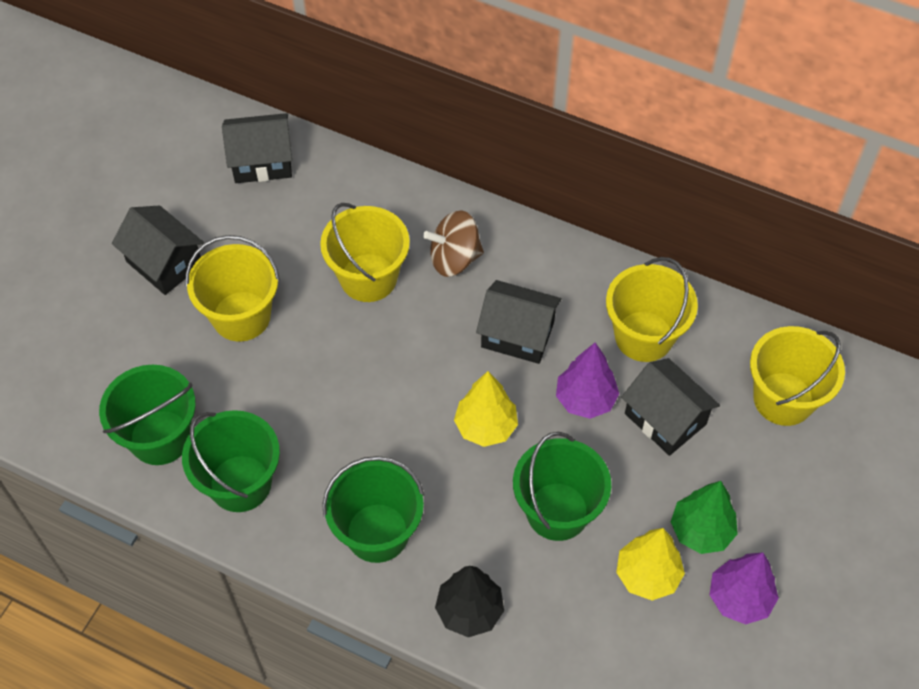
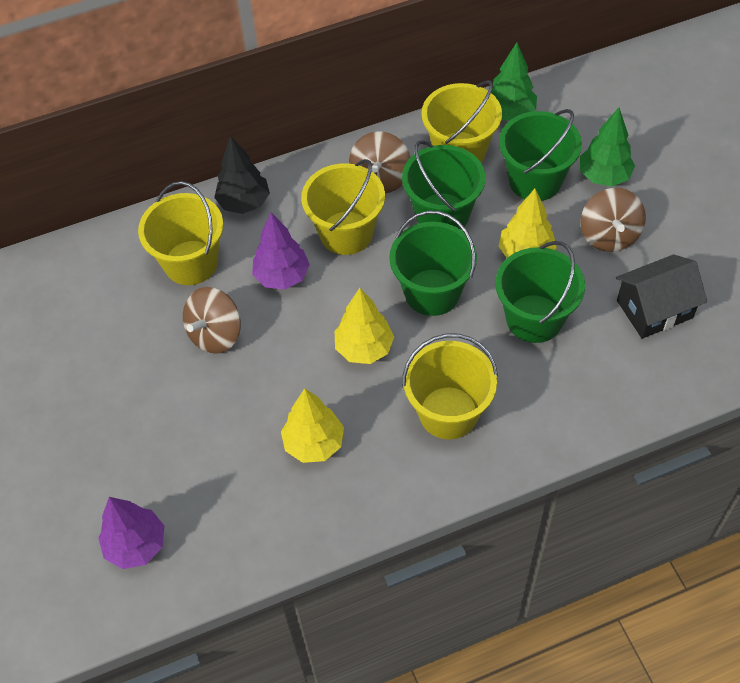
black house: [112,205,204,295] [222,113,292,183] [476,280,562,364] [621,358,720,456] = 4 -> [616,254,707,339] = 1
brown spinning top: [423,210,484,277] = 1 -> [183,287,241,354] [349,132,410,194] [580,188,646,252] = 3
green tree: [671,481,738,554] = 1 -> [491,42,537,120] [580,108,635,186] = 2
yellow tree: [454,371,518,447] [616,528,685,601] = 2 -> [281,388,344,463] [335,288,394,364] [499,189,557,258] = 3

